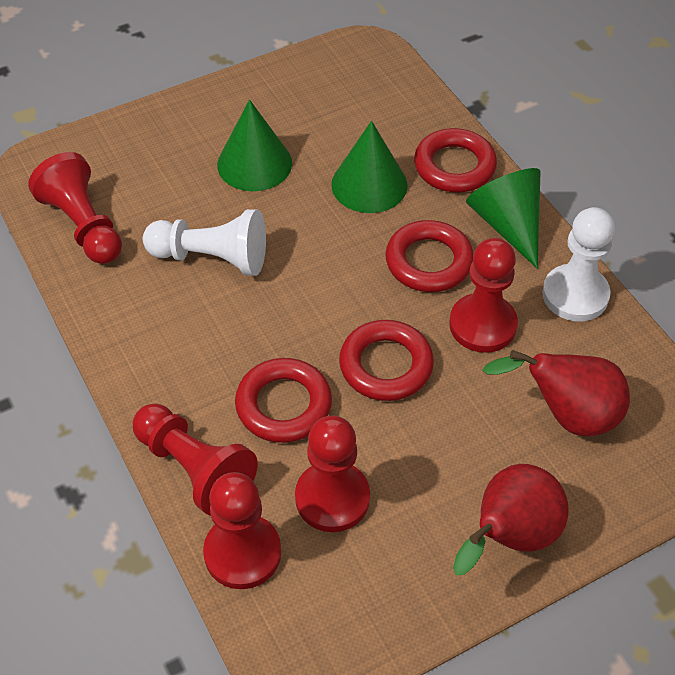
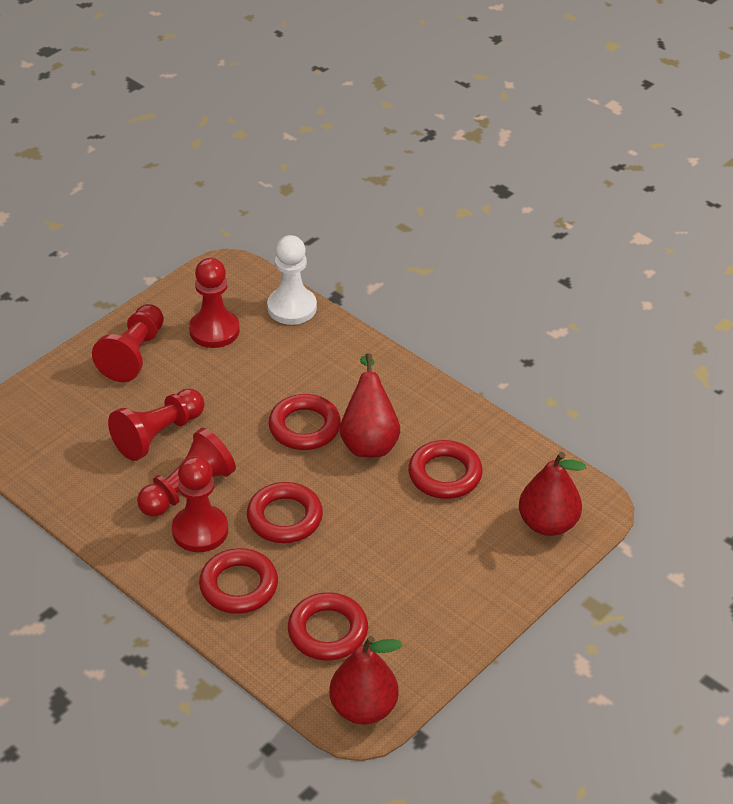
green cone: [217,99,292,191] [331,121,408,213] [466,168,541,269] = 3 -> none = 0
red pear: [453,464,569,575] [483,350,630,436] = 2 -> [329,636,403,725] [340,353,400,457] [519,451,586,536] = 3
red ring: [235,358,332,443] [339,320,434,401] [385,220,474,292] [414,128,497,192] = 4 -> [199,548,278,614] [247,482,323,543] [268,394,341,450] [288,592,368,661] [408,440,482,499] = 5
white pawn: [143,209,266,276] [542,207,615,321] = 2 -> [267,235,317,325] = 1

